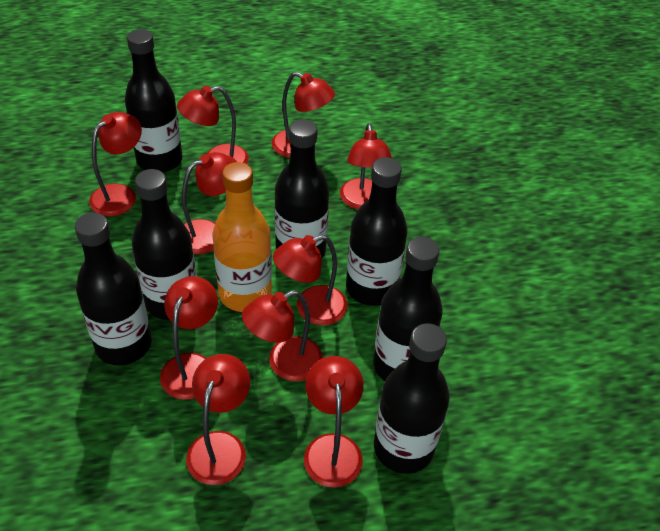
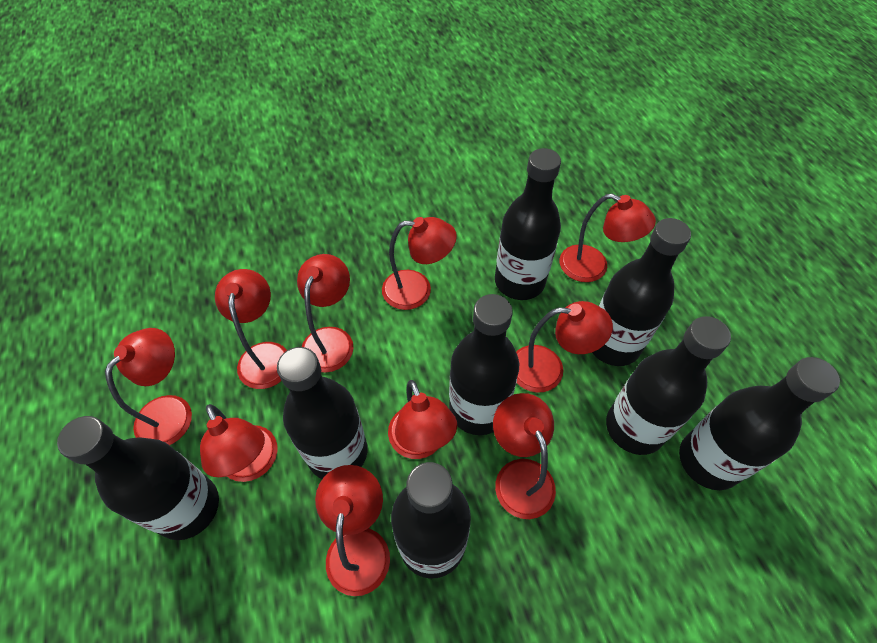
black bottle: [75,213,152,365] [125,29,183,173] [132,169,197,320] [274,119,329,258] [346,157,407,306] [373,237,443,381] [374,323,450,474] = 7 -> [57,416,219,540] [277,347,368,479] [391,462,471,579] [449,294,519,435] [495,148,561,300] [592,218,691,366] [606,316,731,455] [679,357,840,490] = 8
orange bottle: [212,162,272,312] = 1 -> none = 0

